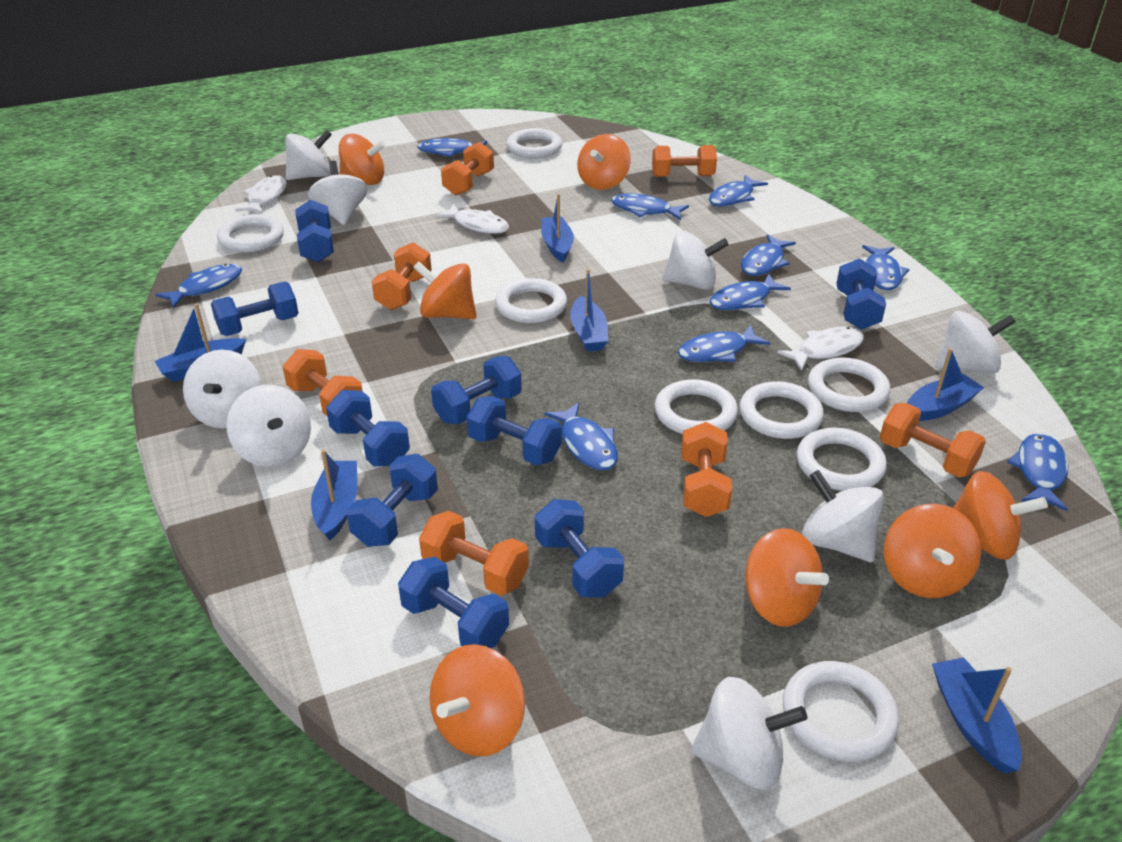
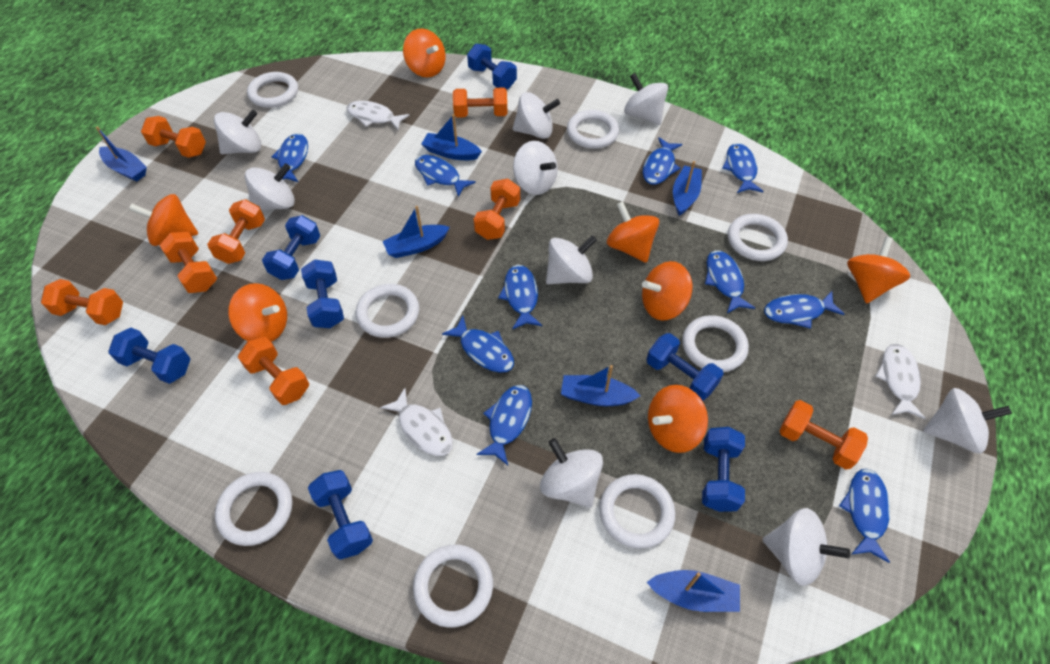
blue dumbbell: [211,282,298,336] [295,200,334,262] [326,390,410,466] [347,454,438,547] [398,557,509,648] [431,356,522,424] [467,396,562,466] [535,499,624,597] [836,258,886,330] = 9 -> [108,328,190,384] [262,215,320,280] [301,260,344,328] [308,470,373,560] [467,44,517,89] [646,333,724,401] [702,427,745,512] = 7
orange dumbbell: [283,349,362,416] [372,242,432,310] [419,511,529,596] [441,142,494,196] [652,145,717,177] [681,422,732,517] [880,403,986,477] = 7 -> [41,279,123,325] [141,116,206,158] [160,232,217,293] [207,199,265,264] [238,337,309,405] [453,87,508,118] [474,179,520,240] [780,400,868,470] = 8
white spinning top: [183,350,262,428] [227,385,311,467] [285,130,332,180] [308,161,368,225] [662,231,729,290] [691,677,807,790] [802,470,884,562] [936,311,1016,374] = 8 -> [214,110,261,154] [245,163,295,211] [513,92,560,139] [513,141,558,195] [540,438,603,508] [546,235,597,284] [624,73,668,125] [762,508,850,586] [923,388,1012,454] = 9

